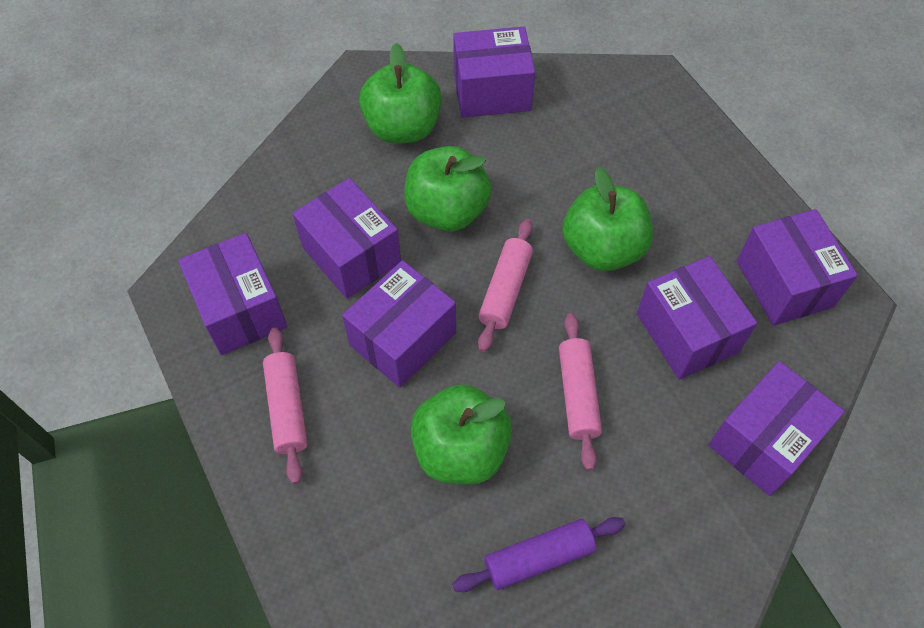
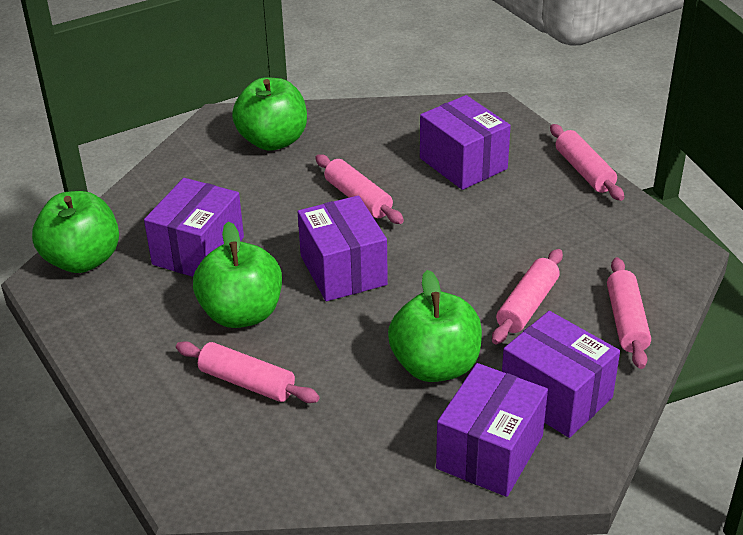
pink rolling pin: [263,327,308,484] [478,219,533,352] [559,313,602,471] = 3 -> [176,341,320,403] [315,154,404,224] [492,249,563,344] [550,124,624,201] [607,257,651,369] = 5
purple box: [178,233,287,355] [293,178,401,299] [342,260,456,388] [453,27,535,118] [637,256,757,380] [708,361,845,496] [736,209,858,326] = 7 -> [144,178,244,277] [297,195,388,301] [420,95,511,190] [436,363,548,497] [502,311,620,438] = 5
purple rolling pin: [452,517,626,592] = 1 -> none = 0

